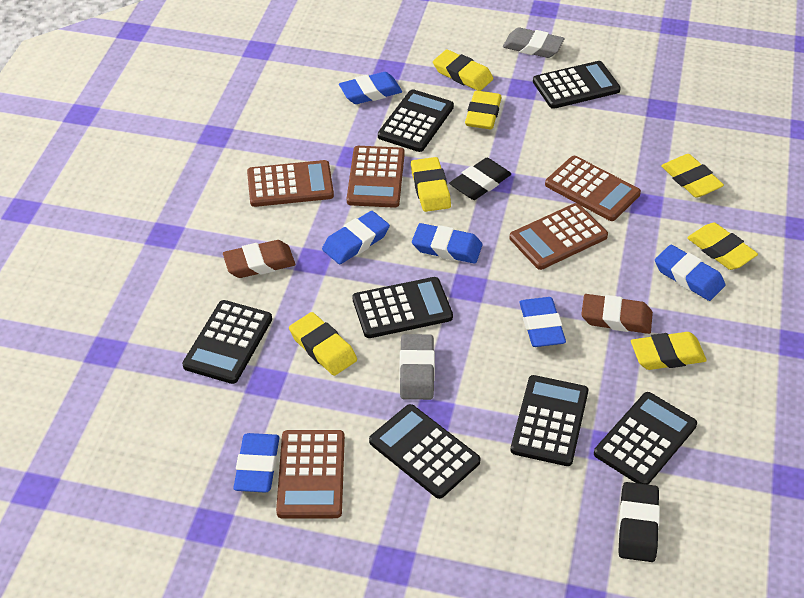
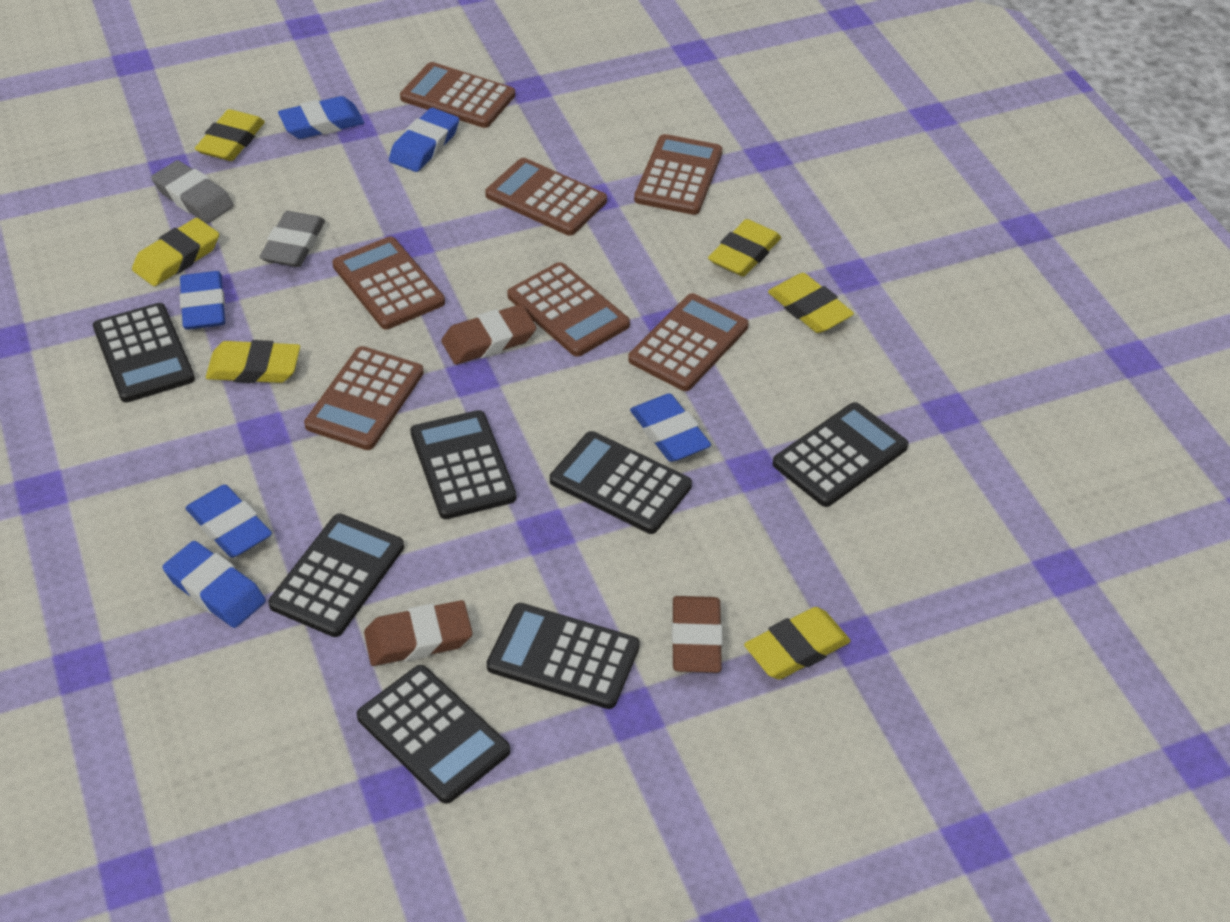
black eraser: [449,158,511,200] [618,482,660,562] = 2 -> none = 0
brown calculator: [247,160,334,207] [276,430,345,518] [347,146,405,208] [509,203,608,270] [545,156,641,221] = 5 -> [304,346,424,450] [333,236,445,329] [400,62,515,128] [485,158,607,236] [507,262,630,357] [628,293,749,391] [634,134,722,215] = 7
brown eraser: [223,240,295,278] [581,294,653,334] = 2 -> [364,600,473,666] [441,304,536,365] [672,596,723,673] = 3
yellow eraser: [289,312,357,376] [411,157,451,212] [433,50,493,91] [465,90,502,129] [631,332,707,370] [661,154,724,198] [687,223,758,270] = 7 -> [132,218,219,286] [195,109,265,161] [206,340,300,383] [708,219,781,277] [744,607,851,680] [768,273,854,333] = 6

